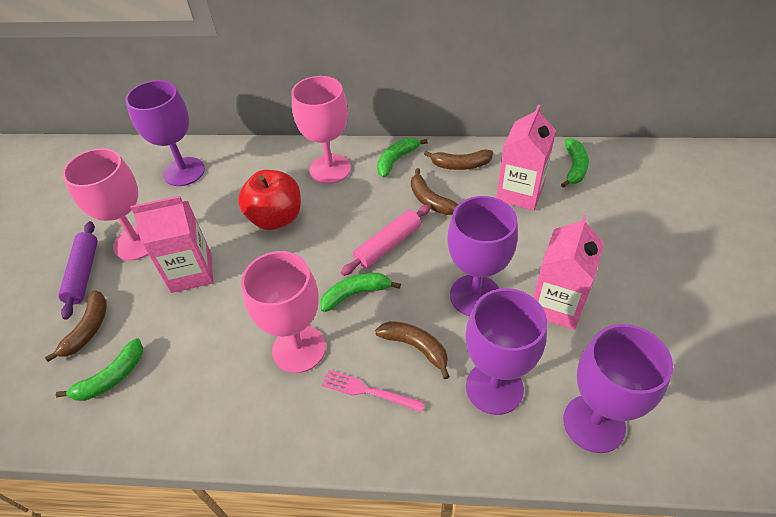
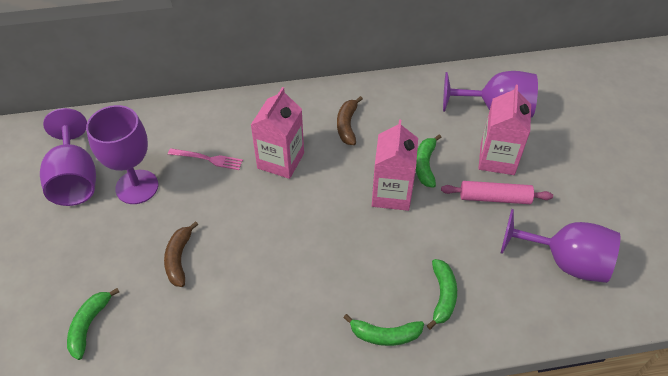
brown banana: [45,290,107,362] [375,321,450,379] [411,168,458,215] [424,149,493,170] = 4 -> [164,221,198,287] [337,96,363,145] = 2
pink goblet: [62,148,148,261] [241,251,326,373] [291,76,351,184] = 3 -> none = 0
purple rolling pin: [58,221,98,320] = 1 -> none = 0
red apple: [238,170,301,230] = 1 -> none = 0

